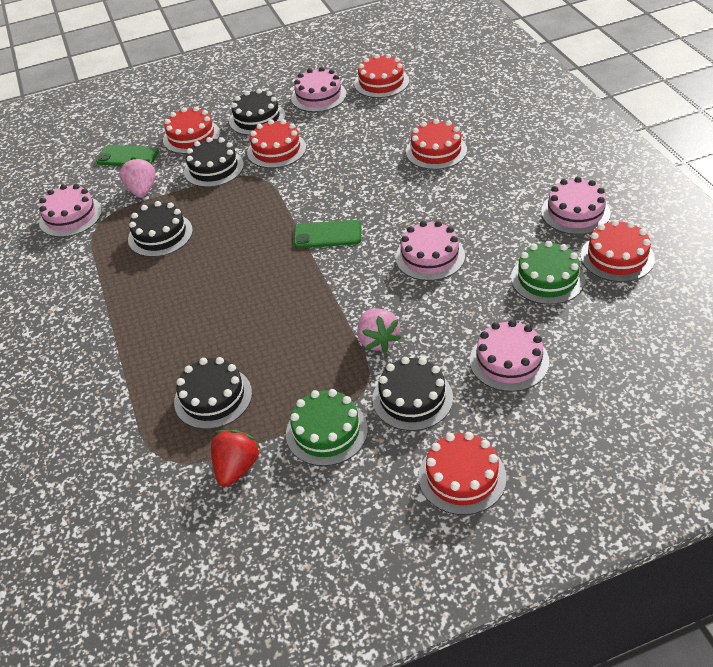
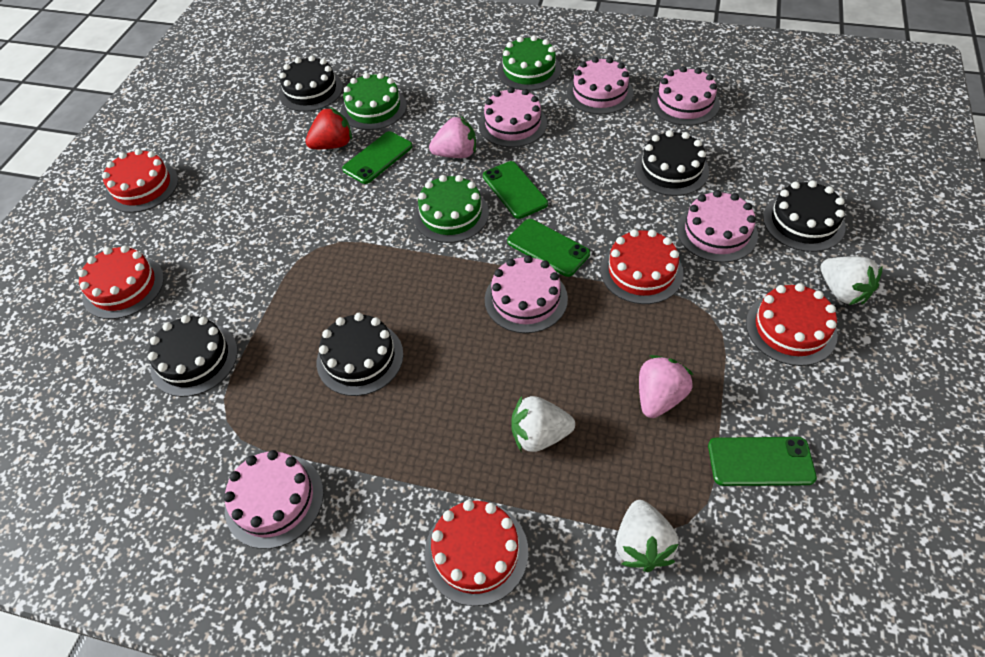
green cake: [286,389,368,466] [511,241,585,305] = 2 -> [341,73,407,130] [414,175,489,243] [497,35,561,91] = 3
green phone: [96,145,159,166] [294,220,361,248] = 2 -> [342,131,413,184] [483,161,548,219] [507,219,590,277] [708,437,817,486] = 4
pink cake: [39,184,102,237] [291,67,347,112] [395,221,465,281] [470,320,549,392] [541,177,611,235] = 5 -> [224,450,324,549] [479,87,547,147] [485,255,568,333] [567,57,634,114] [650,66,720,126] [677,190,758,263] = 6
red cake: [163,106,220,154] [247,119,306,168] [354,54,409,98] [406,119,467,170] [418,432,506,515] [581,220,655,282] = 6 -> [78,245,164,319] [102,149,178,213] [425,500,528,606] [601,229,683,304] [746,283,838,366] = 5
white strawberry: none = 0 -> [511,396,575,452] [616,500,679,572] [820,256,882,305] = 3

